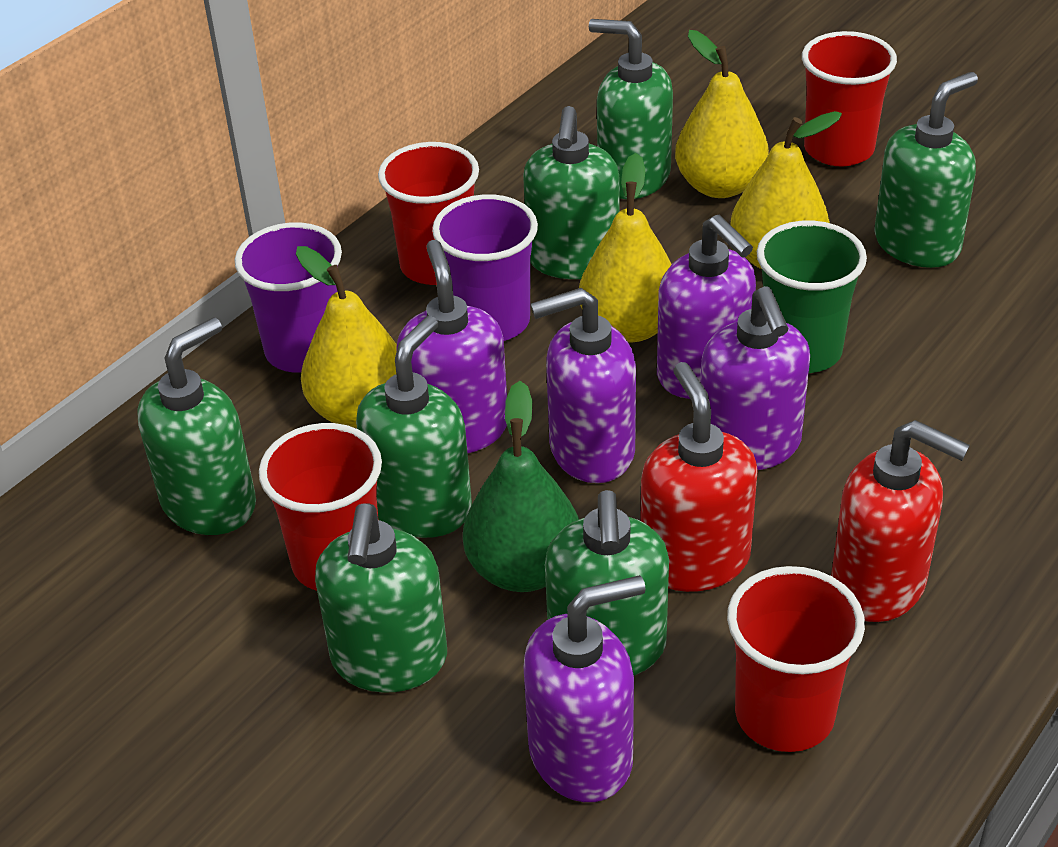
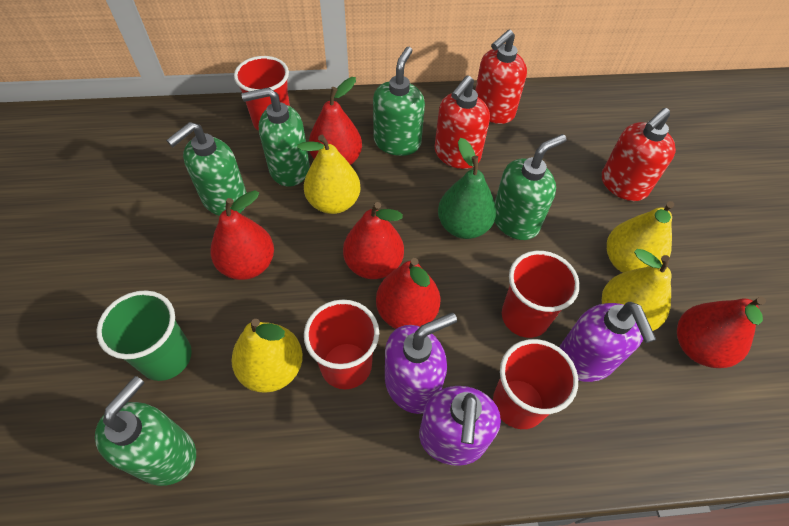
green soap dispenser: [137,317,256,535] [315,503,447,693] [356,316,472,538] [523,106,620,279] [545,490,669,676] [589,19,673,199] [874,72,978,268] = 7 -> [95,376,196,486] [166,122,247,216] [241,87,310,187] [373,47,425,156] [494,134,566,240] = 5
purple cup: [235,222,342,373] [432,194,538,341] = 2 -> none = 0
purple soap dispenser: [396,240,507,453] [524,575,646,802] [531,288,636,483] [657,215,756,399] [700,286,810,470] = 5 -> [385,313,457,414] [419,386,501,466] [559,302,657,382] = 3
red pear: none = 0 -> [211,190,274,280] [308,77,362,165] [343,202,404,279] [376,258,440,329] [677,297,766,368] = 5
red soap dispenser: [641,362,757,592] [831,420,970,622] = 2 -> [435,75,490,169] [475,30,527,124] [602,108,676,201] = 3

